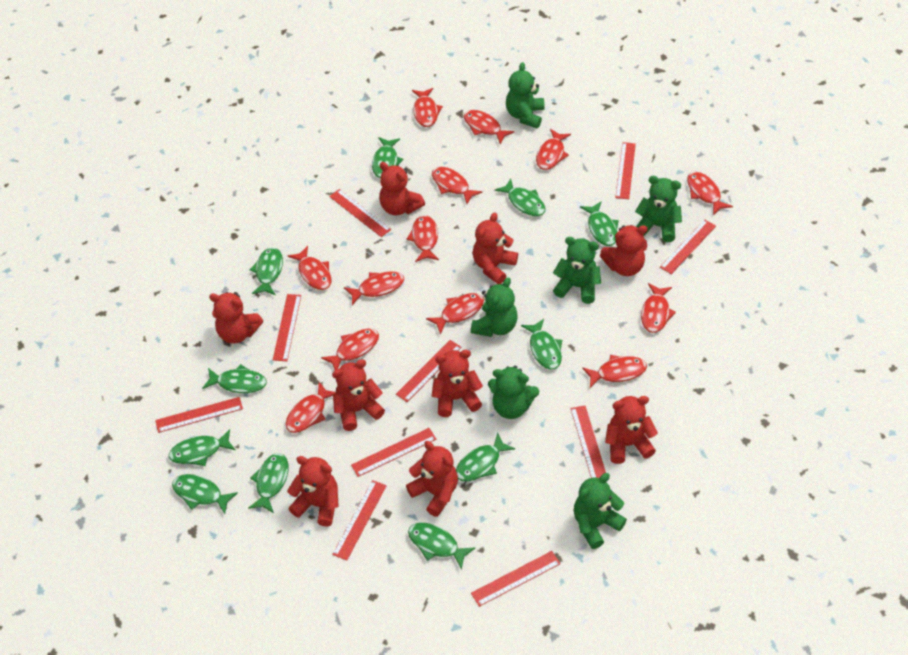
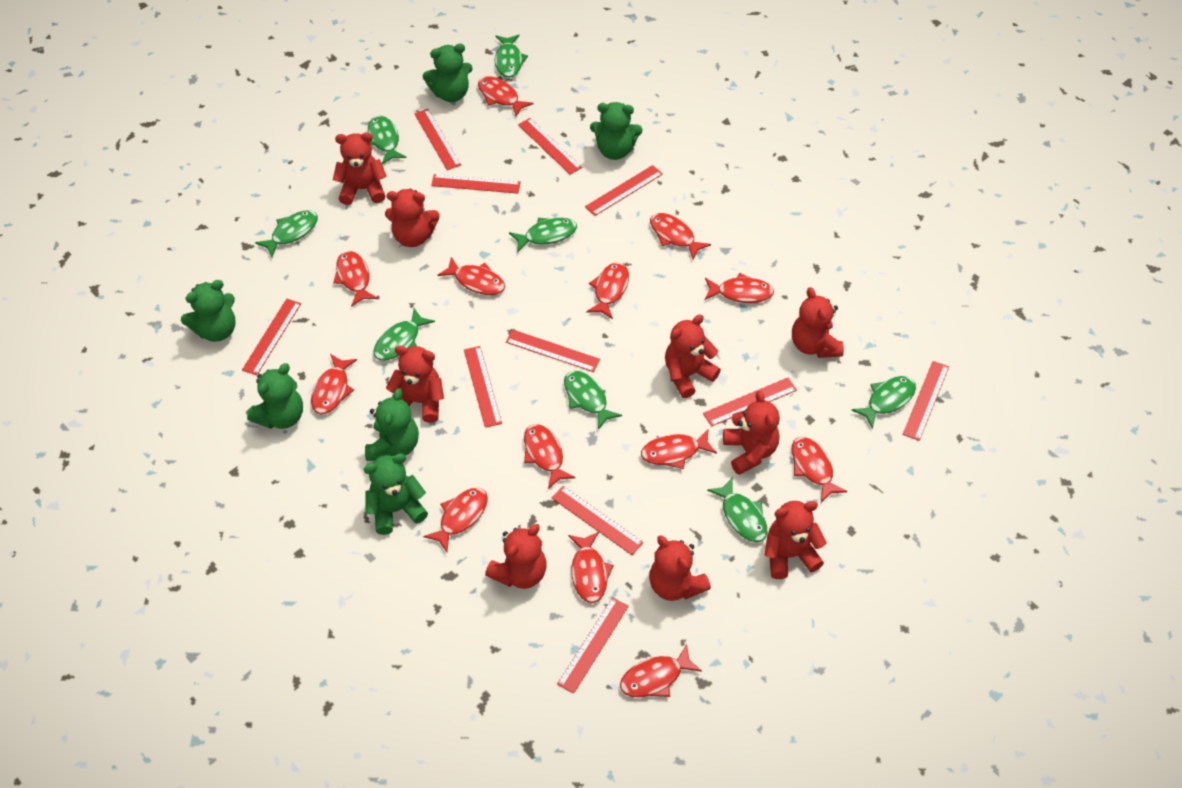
green fish: [169,429,236,466] [172,474,238,514] [202,364,267,393] [248,453,289,513] [250,247,283,295] [372,137,403,178] [408,523,475,570] [456,432,515,481] [495,179,545,216] [521,319,562,369] [580,201,619,246] = 11 -> [255,210,318,257] [368,116,407,164] [373,308,435,361] [495,35,528,78] [509,218,577,252] [564,371,622,430] [707,477,767,542] [852,376,916,429] = 8
red ruler: [155,397,243,433] [273,294,301,361] [329,189,391,237] [332,480,387,560] [351,428,436,477] [396,340,461,402] [471,551,561,607] [570,405,606,478] [615,142,636,199] [660,219,716,274] = 10 -> [242,299,301,375] [414,109,461,170] [431,174,521,194] [464,346,502,428] [506,330,600,372] [518,118,582,175] [552,486,644,555] [557,597,629,694] [585,165,663,216] [703,378,797,426] [903,361,949,441] = 11

